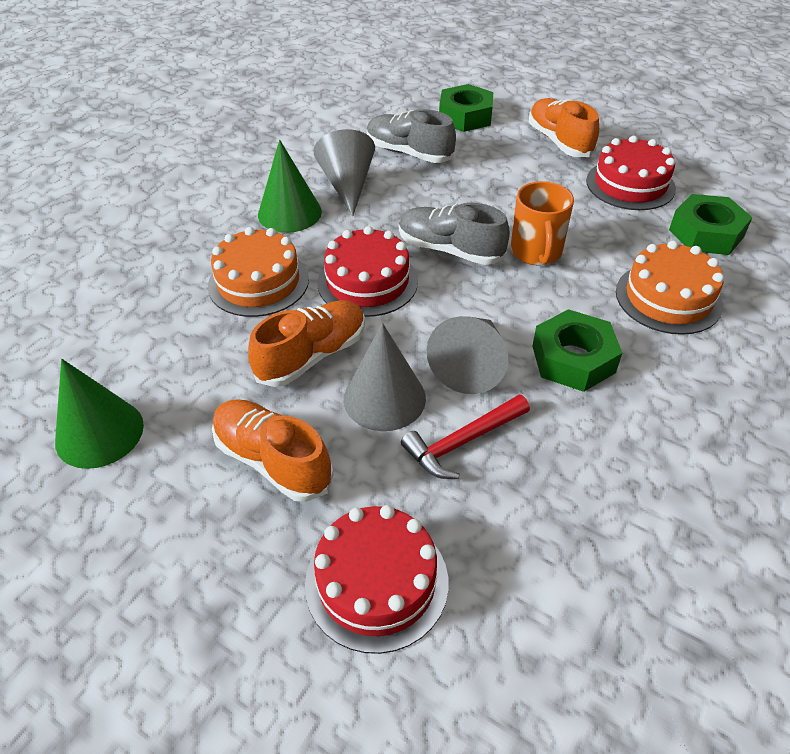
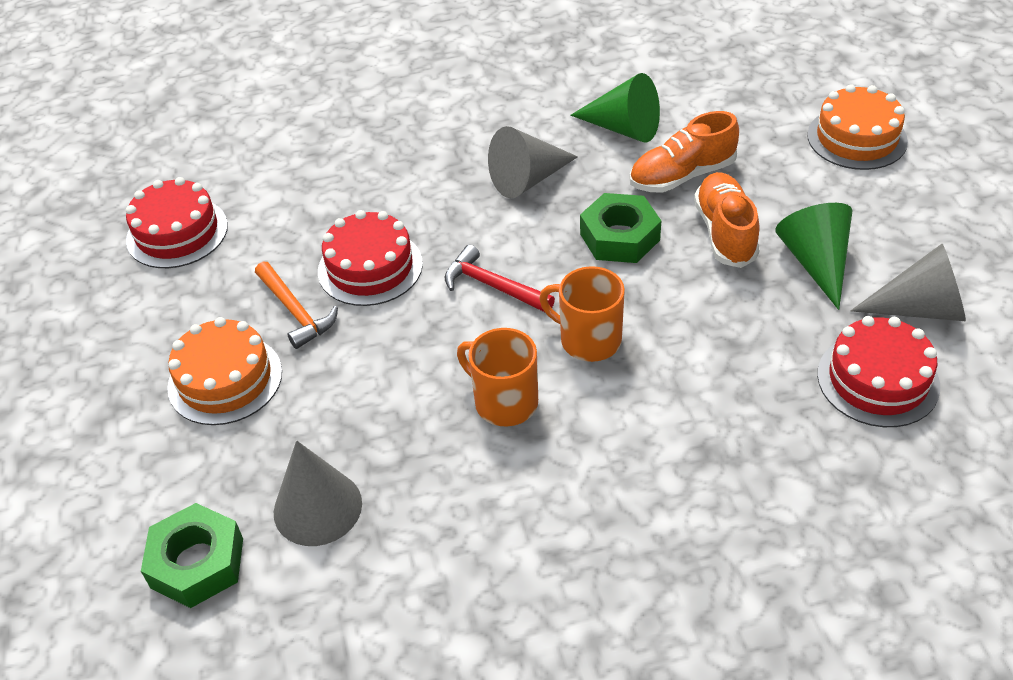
green nut: [439,84,493,132] [532,309,622,392] [669,194,753,255] = 3 -> [141,503,243,608] [580,193,661,263] = 2
grey shoe: [367,109,456,163] [399,203,510,265] = 2 -> none = 0
orange hammer: none = 0 -> [255,261,338,349] = 1
orange mug: [511,181,574,265] = 1 -> [457,328,538,426] [539,266,625,362] = 2
orange shoe: [212,399,334,502] [248,300,365,387] [529,98,599,157] = 3 -> [630,111,739,193] [694,172,760,268] = 2

